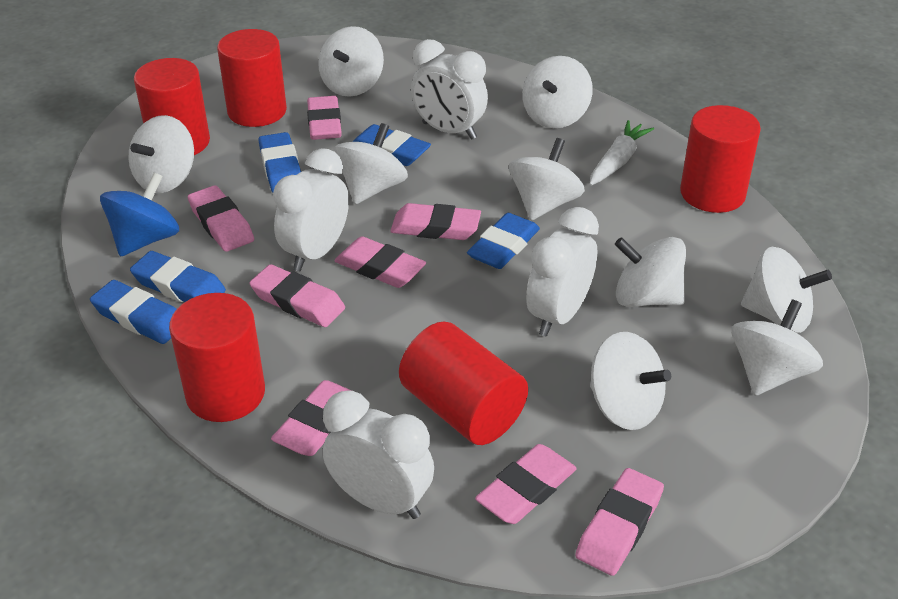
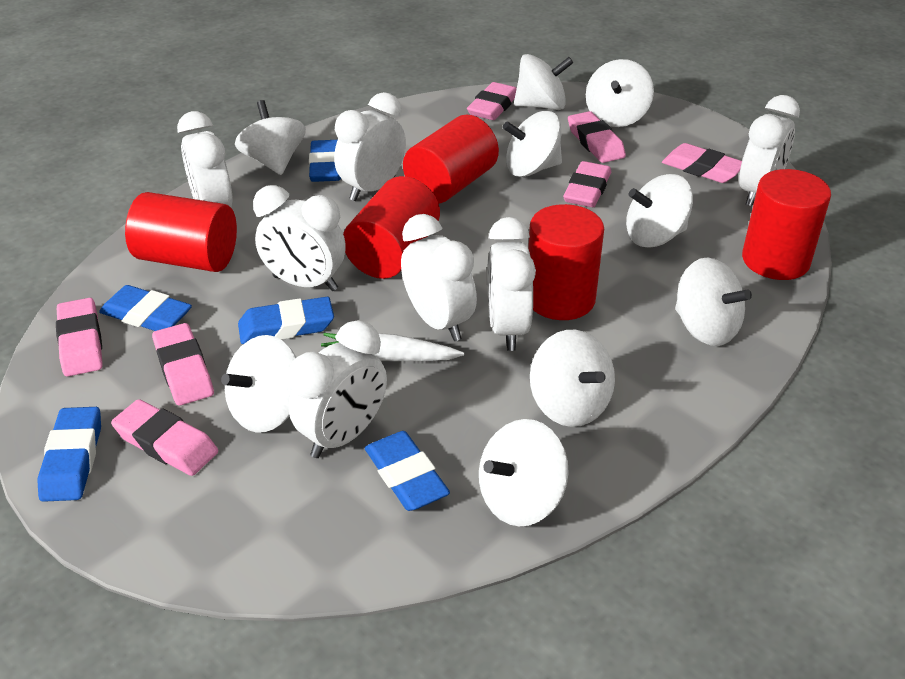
blue spinning top: [100,172,179,257] = 1 -> none = 0
pink eraser: [188,185,254,252] [250,264,345,327] [271,380,352,456] [307,96,342,140] [334,236,426,288] [390,203,481,240] [475,444,577,524] [575,468,664,576] = 8 -> [56,298,103,377] [111,399,218,476] [152,323,214,406] [467,82,517,120] [563,161,611,207] [568,111,626,163] [662,143,742,183] = 7
white clock: [273,148,349,271] [323,390,434,519] [411,39,488,140] [526,207,599,336] = 4 -> [177,111,233,207] [253,185,346,291] [288,320,387,458] [334,92,406,201] [401,214,477,341] [487,217,536,351] [739,95,800,206] = 7

